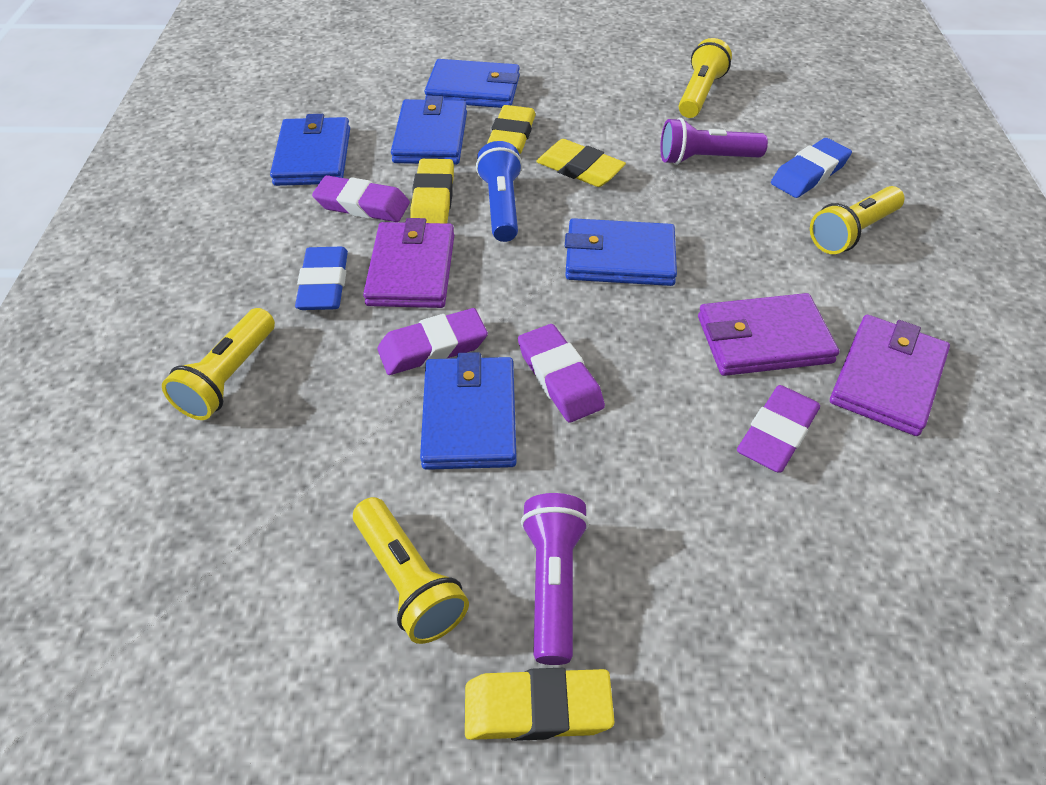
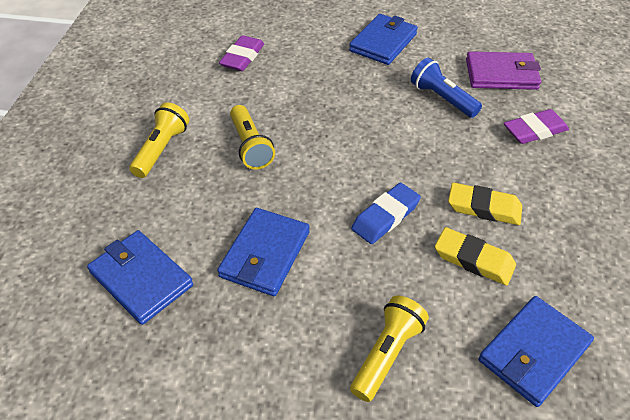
blue eraser: [295,247,348,310] [771,138,852,198] = 2 -> [351,183,421,244] = 1
blue wallet: [270,114,350,186] [391,96,467,165] [420,352,517,470] [425,59,520,108] [565,218,677,286] = 5 -> [87,230,193,325] [217,208,310,296] [349,14,418,65] [478,296,594,407] = 4
purple eraser: [312,175,410,222] [377,308,488,375] [518,324,605,422] [737,385,820,473] = 4 -> [219,35,264,71] [504,109,569,144] = 2
purple flashlight: [521,493,589,665] [660,118,768,165] = 2 -> none = 0
purple wallet: [363,218,454,308] [698,293,839,376] [830,315,950,436] = 3 -> [466,51,541,90] = 1
yellow eraser: [410,159,454,224] [465,668,615,741] [487,105,536,154] [536,139,626,187] = 4 -> [435,227,516,285] [448,183,522,225] = 2
yellow flashlight: [162,308,275,420] [353,497,469,644] [679,38,732,118] [810,186,905,254] = 4 -> [129,102,189,178] [230,105,275,169] [350,295,429,402] = 3

